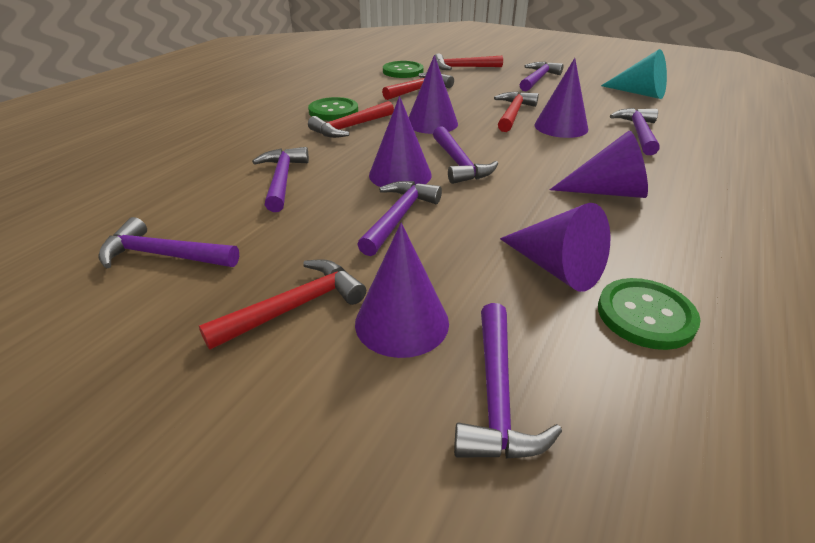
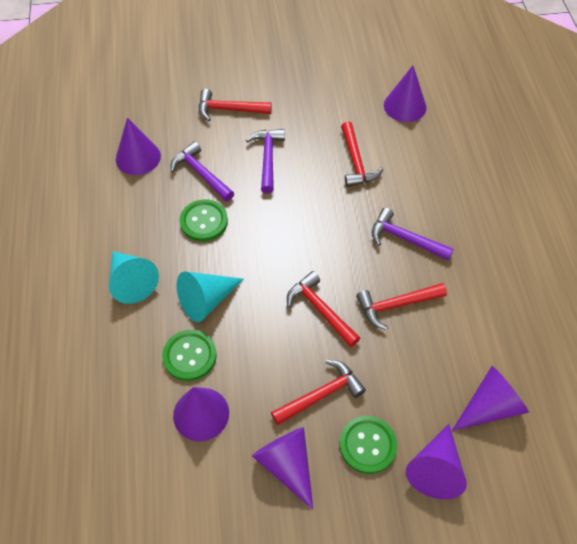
purple hammer: [98,217,239,268] [252,147,309,212] [357,181,442,256] [433,126,498,184] [454,303,562,459] [519,62,564,91] [610,108,660,155] = 7 -> [171,141,234,202] [246,129,285,193] [372,207,454,261] = 3
turquoise cone: [601,49,667,99] = 1 -> [109,251,159,304] [177,272,244,322] = 2

